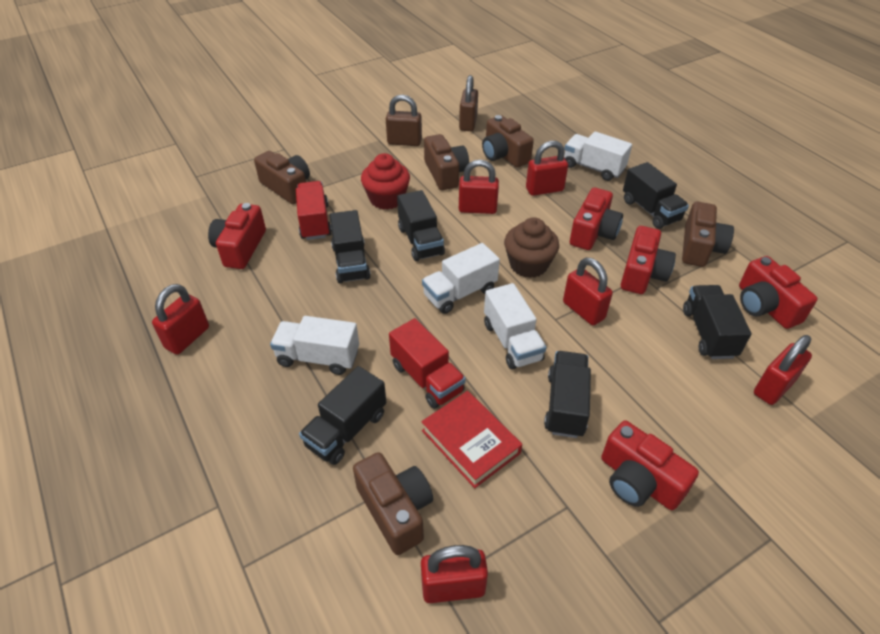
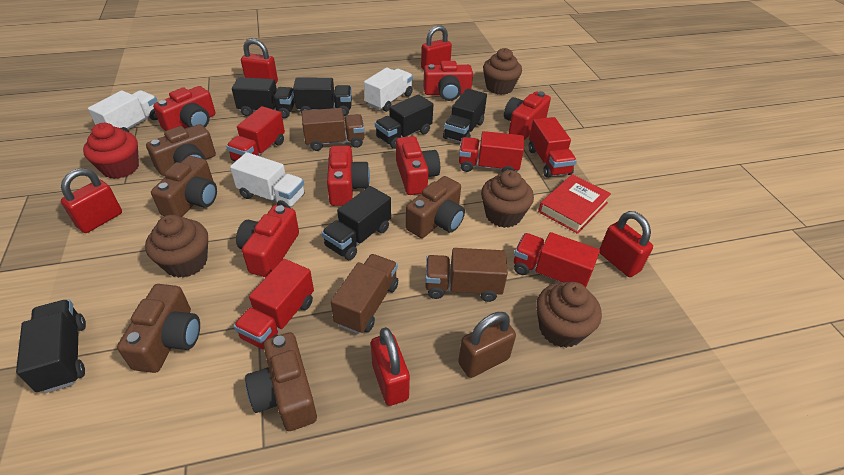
brown cupcake: [504,217,559,278] = 1 -> [145,215,208,278] [481,170,534,228] [483,48,522,95] [536,282,602,348] = 4
brown padlock: [386,95,422,146] [459,75,478,131] = 2 -> [458,312,516,378] = 1
brown truck: none = 0 -> [302,108,365,151] [331,254,398,334] [425,248,508,302] = 3
red camera: [208,203,266,269] [570,188,623,250] [601,421,699,510] [621,226,676,294] [739,256,817,329] = 5 -> [153,86,215,131] [236,205,299,277] [327,146,370,206] [396,136,440,195] [423,61,473,101] [504,91,551,140] = 6
red padlock: [152,284,209,355] [421,545,488,603] [459,160,499,214] [526,141,568,196] [563,258,613,326] [754,335,812,405] = 6 -> [61,168,122,233] [241,38,278,83] [371,327,410,406] [421,25,452,70] [599,211,653,277] = 5
red truck: [296,181,332,240] [389,318,466,409] = 2 -> [226,106,285,161] [234,259,314,349] [459,131,524,172] [514,232,600,287] [529,117,577,178] = 5
white truck: [270,316,359,375] [422,243,500,314] [484,283,547,370] [564,131,632,181] = 4 -> [88,90,158,132] [230,152,305,208] [364,68,413,112] = 3

